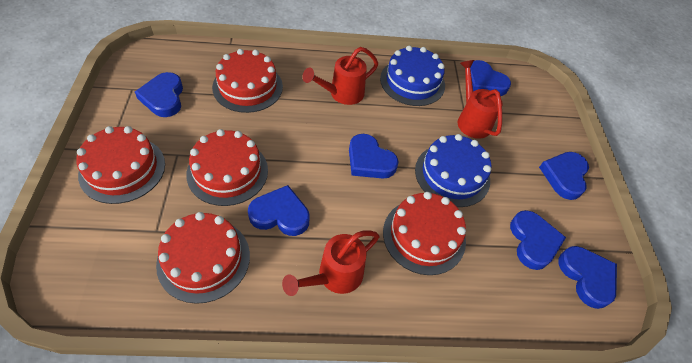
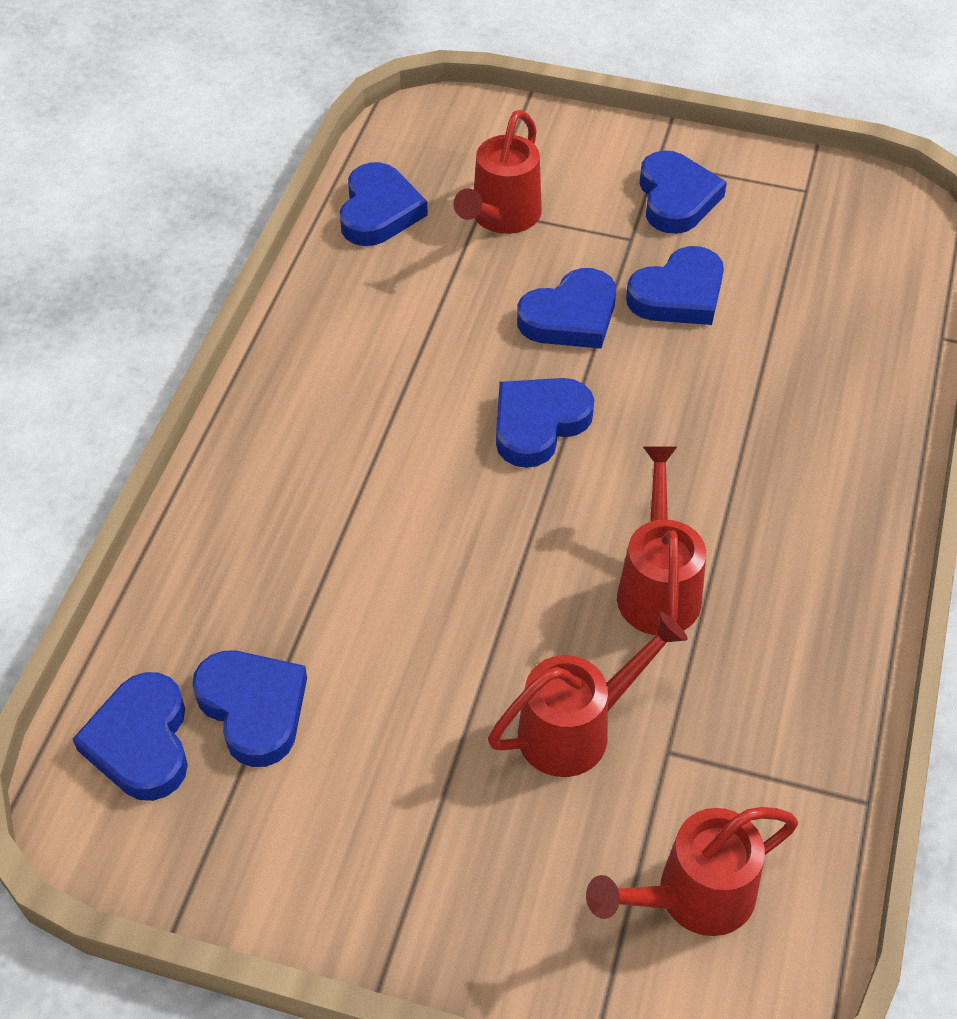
blue cake: [380,46,445,106] [415,134,491,207] = 2 -> none = 0
red cake: [76,126,165,204] [156,212,250,304] [186,129,268,206] [212,49,283,113] [383,192,466,275] = 5 -> none = 0
red watering can: [282,230,379,296] [302,47,378,105] [458,60,503,139] = 3 -> [453,110,542,234] [488,612,688,777] [586,807,798,936] [617,446,706,635] = 4

